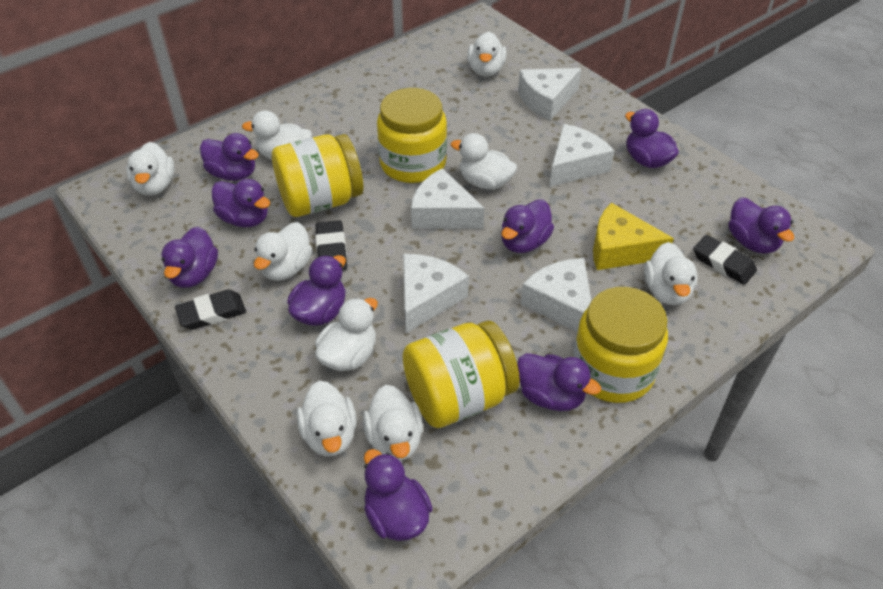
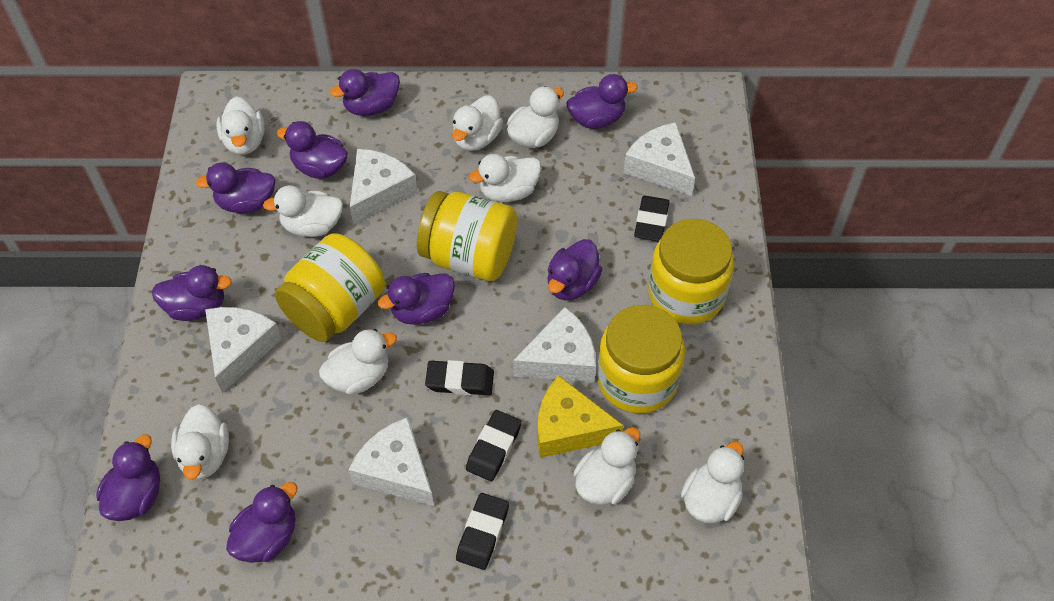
black eraser: [175,289,246,330] [315,220,347,271] [693,235,757,285] = 3 -> [425,360,494,395] [456,493,509,570] [466,410,522,481] [634,196,670,242] = 4

